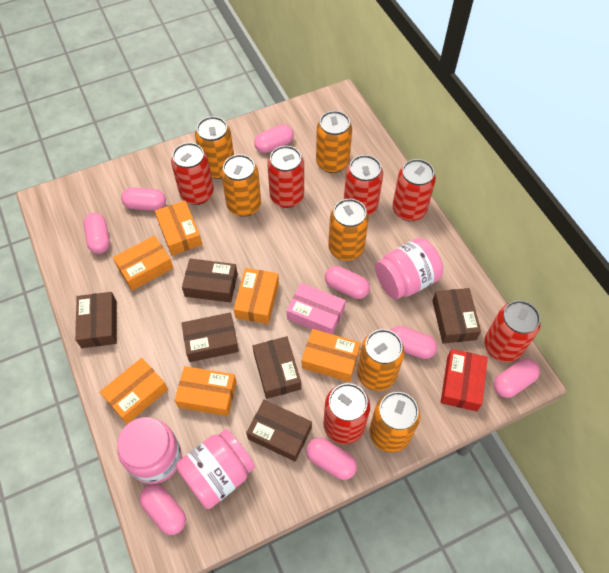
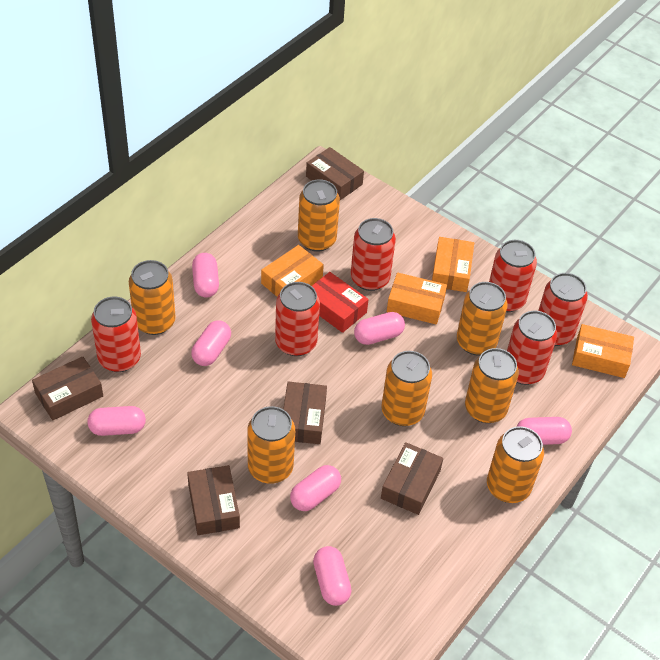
brown box: [75,292,117,348] [182,258,238,303] [182,313,239,362] [246,400,312,462] [253,336,301,399] [432,288,481,344] = 6 -> [32,356,103,421] [187,465,240,535] [283,381,327,444] [306,147,364,200] [381,442,443,515] = 5
orange box: [100,358,168,424] [113,235,173,291] [155,201,202,255] [175,366,237,416] [234,268,279,324] [302,329,361,382] = 6 -> [261,245,324,297] [387,273,447,325] [432,237,474,292] [572,324,634,378] = 4
orange can: [195,116,234,179] [221,154,261,217] [316,111,352,173] [328,199,369,261] [357,329,405,391] [370,392,420,453] = 6 -> [129,260,176,335] [248,406,295,484] [298,179,340,252] [381,351,432,426] [457,282,508,356] [465,348,519,423] [487,426,544,503] = 7
pink box: [287,283,346,334] = 1 -> none = 0
pink capsule: [83,213,110,254] [121,187,166,211] [140,484,186,535] [254,124,294,153] [306,437,357,480] [325,266,370,299] [390,326,437,359] [494,359,540,398] = 8 -> [87,406,146,436] [191,320,231,366] [192,253,219,298] [290,465,341,511] [313,546,351,606] [354,312,405,345] [516,417,572,445] = 7
pink jar: [117,417,181,484] [176,429,255,509] [375,238,443,299] = 3 -> none = 0

